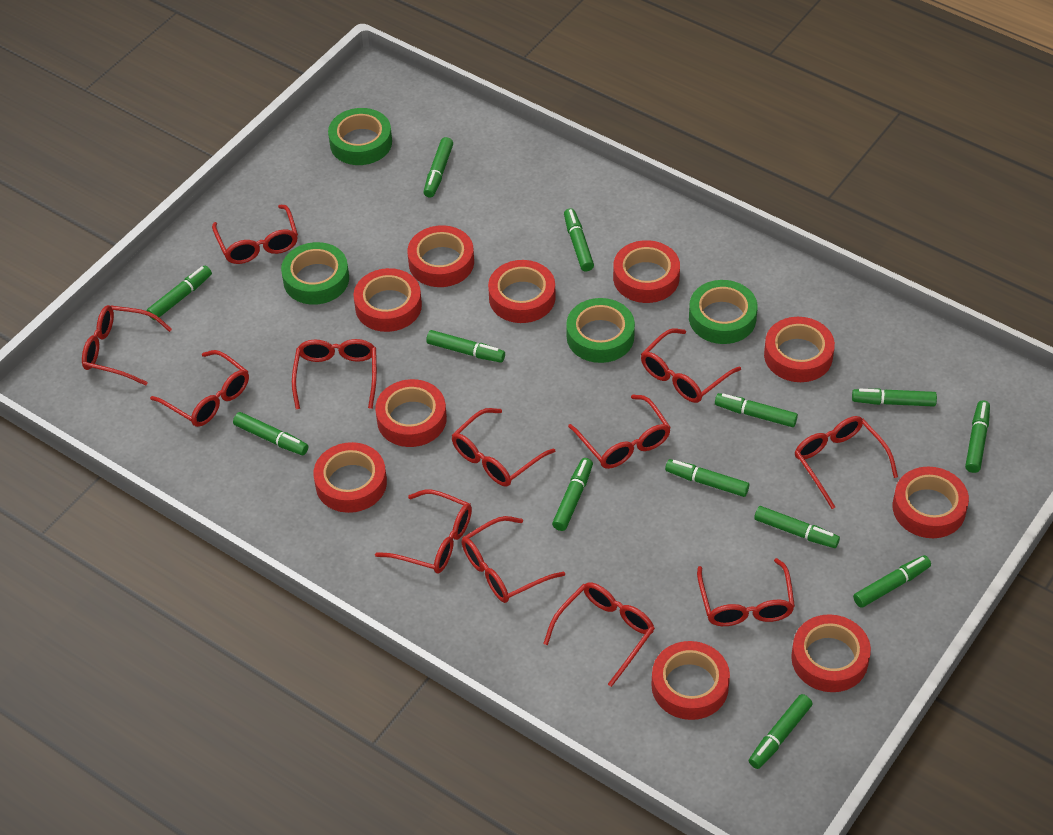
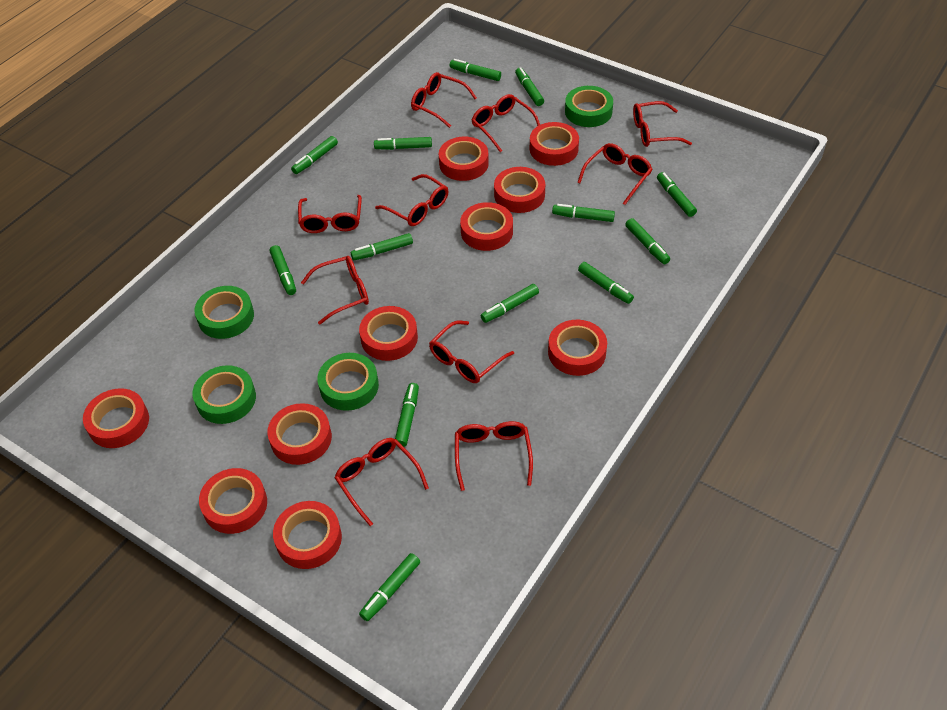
red glasses: [82,305,172,385] [150,350,249,427] [212,205,298,264] [292,339,377,409] [375,490,472,573] [452,408,555,487] [462,516,565,603] [543,582,655,687] [568,395,671,469] [641,328,741,403] [697,558,795,626] [795,416,898,509] = 12 -> [298,195,362,233] [301,256,369,325] [334,438,429,526] [375,174,448,226] [411,72,477,128] [429,321,514,383] [455,421,533,491] [472,94,540,152] [577,143,652,205] [633,101,692,147] = 10

